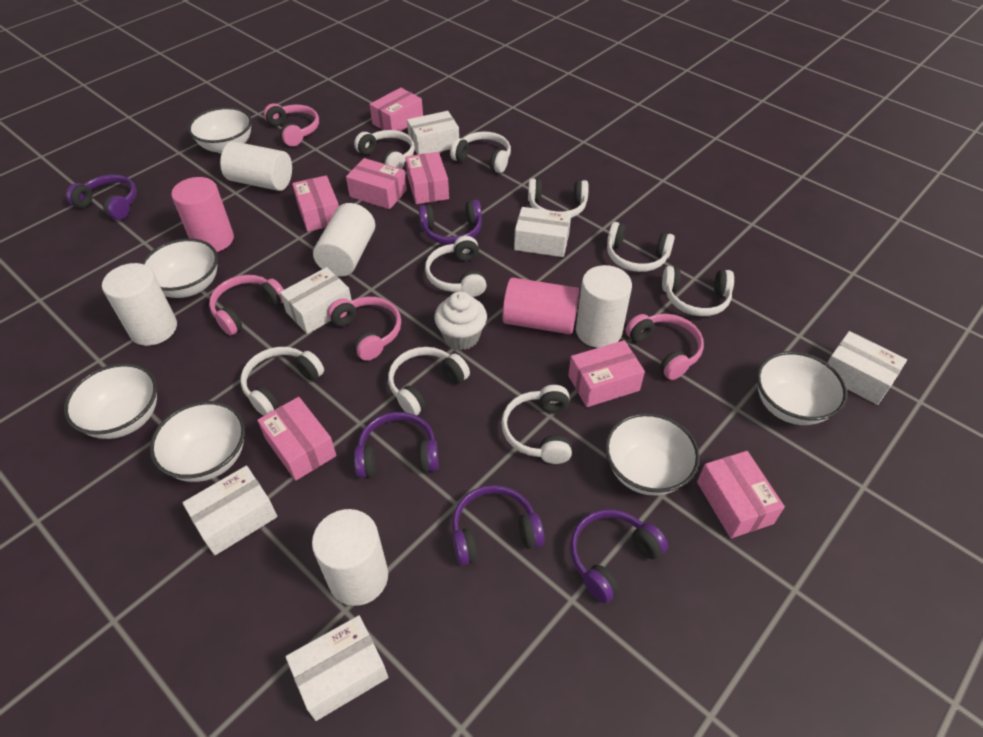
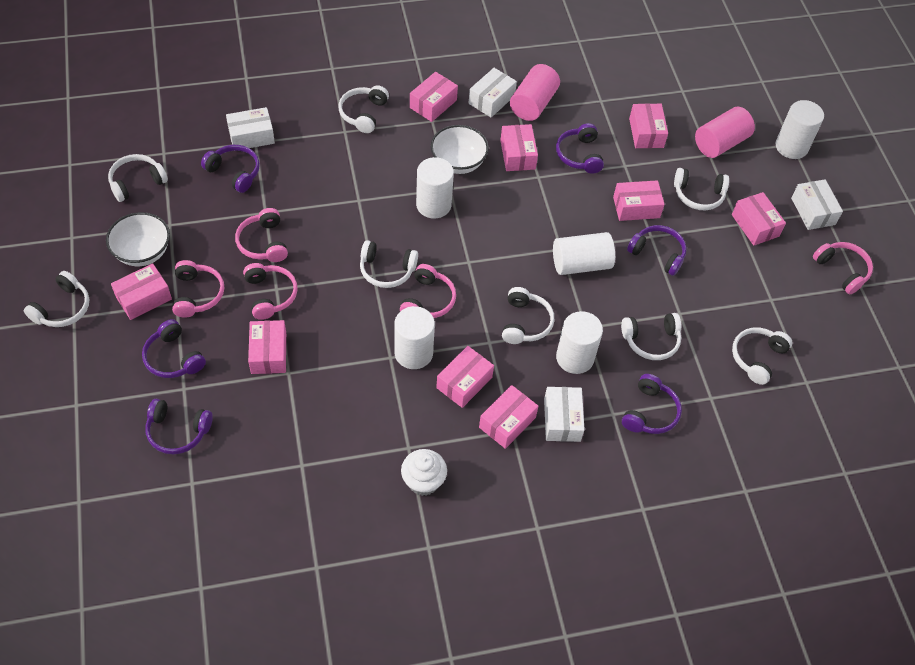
pink box: [257,397,337,481] [292,175,339,232] [346,158,407,209] [369,88,423,131] [405,152,449,204] [568,340,645,407] [697,451,785,538] = 7 -> [111,263,172,320] [248,320,286,374] [410,72,458,122] [436,346,494,408] [479,385,538,449] [500,124,538,171] [613,180,665,221] [629,103,668,148] [732,192,786,246] = 9
pink headphones: [209,275,284,335] [264,103,319,146] [327,297,401,361] [625,314,704,380] = 4 -> [172,260,224,318] [235,208,288,262] [243,263,298,320] [400,264,456,318] [813,242,873,294] = 5
purple headphones: [66,175,137,220] [354,412,439,478] [418,200,482,245] [452,485,545,566] [570,509,668,603] = 5 -> [142,319,206,378] [145,398,213,454] [201,145,260,193] [556,123,604,174] [622,374,682,434] [627,225,687,276] = 6
white bowl: [64,363,157,439] [141,238,218,298] [150,401,245,482] [188,107,252,154] [605,413,700,496] [757,351,847,425] = 6 -> [106,212,170,266] [431,125,489,174] = 2
white box: [182,466,278,555] [280,267,352,334] [286,615,388,721] [407,111,459,155] [514,207,571,257] [827,331,907,405] = 6 -> [226,107,275,148] [469,68,517,117] [544,387,585,442] [791,179,843,230] = 4
white headphones: [241,347,324,416] [354,130,415,169] [388,347,470,416] [425,236,487,297] [450,132,511,173] [501,385,572,464] [528,178,589,218] [607,222,675,272] [662,266,734,316] = 9 -> [24,271,89,327] [108,154,168,202] [338,85,389,133] [360,240,418,288] [502,287,554,344] [621,313,682,360] [674,168,729,210] [732,328,792,385] = 8

